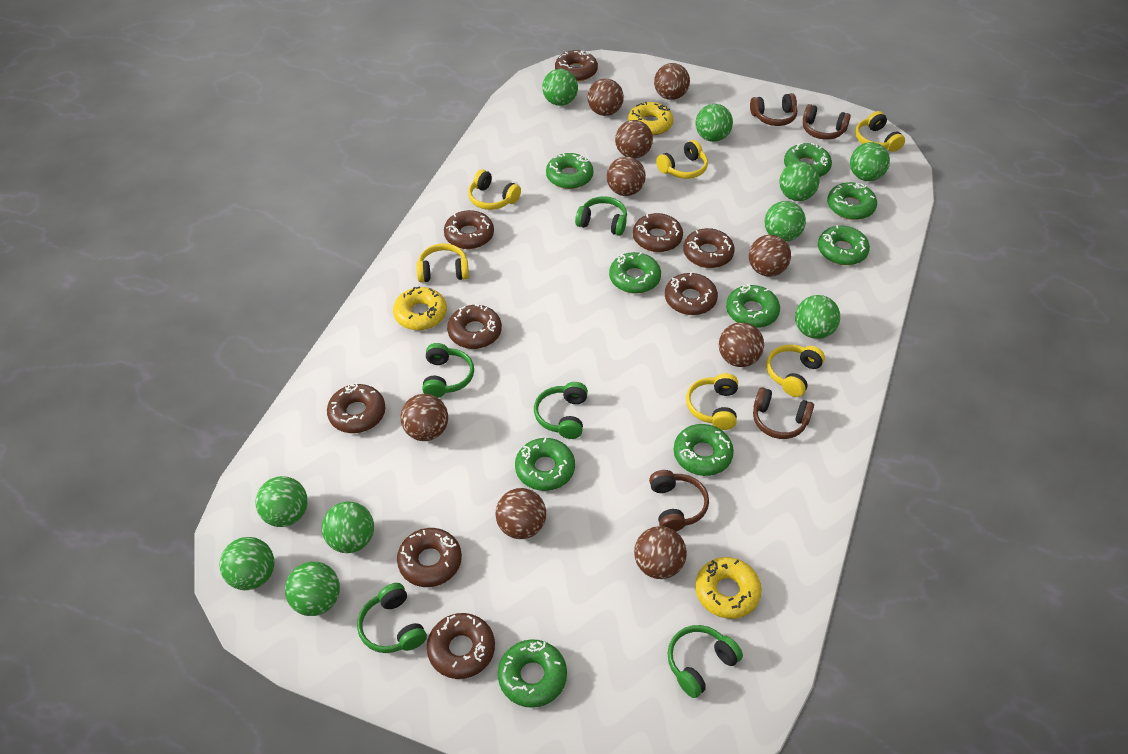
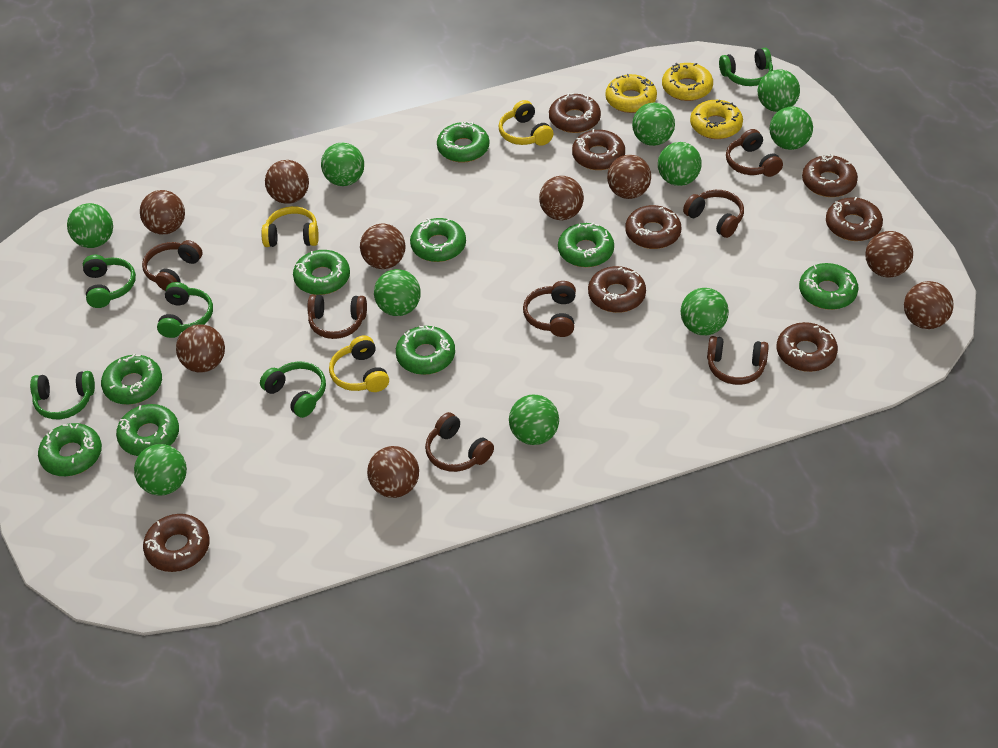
brown donut: [327,383,385,433] [397,528,462,587] [427,613,495,679] [444,210,494,249] [447,304,502,349] [555,50,598,81] [633,213,683,252] [665,272,718,315] [683,228,735,268] = 9 -> [143,514,210,572] [549,93,601,133] [572,129,625,170] [588,266,646,313] [625,205,681,249] [777,322,838,372] [802,154,858,197] [826,197,883,241] = 8
brown headphones: [649,470,709,532] [750,93,797,126] [753,387,814,439] [803,104,851,140] = 4 -> [142,240,203,291] [307,294,367,339] [425,412,494,472] [523,281,576,337] [683,190,744,238] [707,336,769,385] [726,129,783,177] = 7
yellow headphones: [416,244,469,283] [468,169,521,210] [656,140,708,179] [686,373,738,430] [766,344,825,397] [855,111,905,152] = 6 -> [261,206,319,247] [329,335,389,392] [499,100,553,146] = 3

